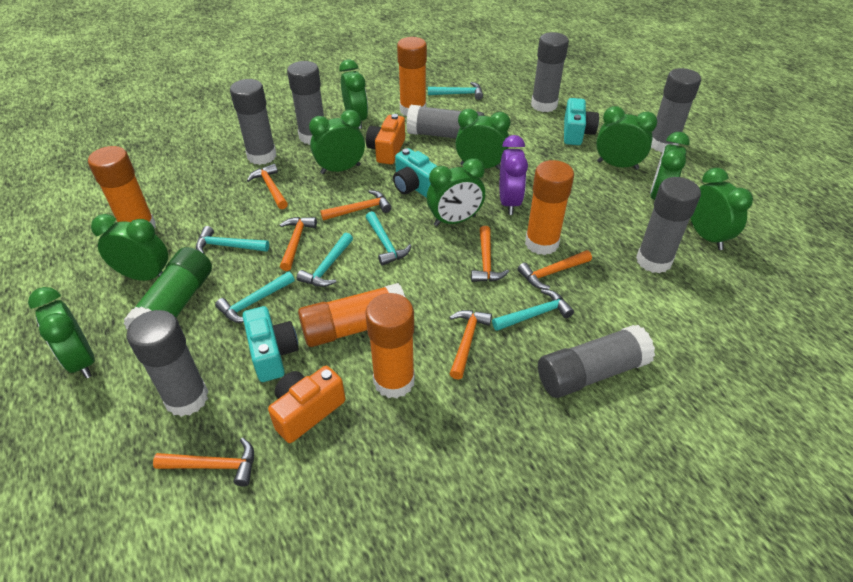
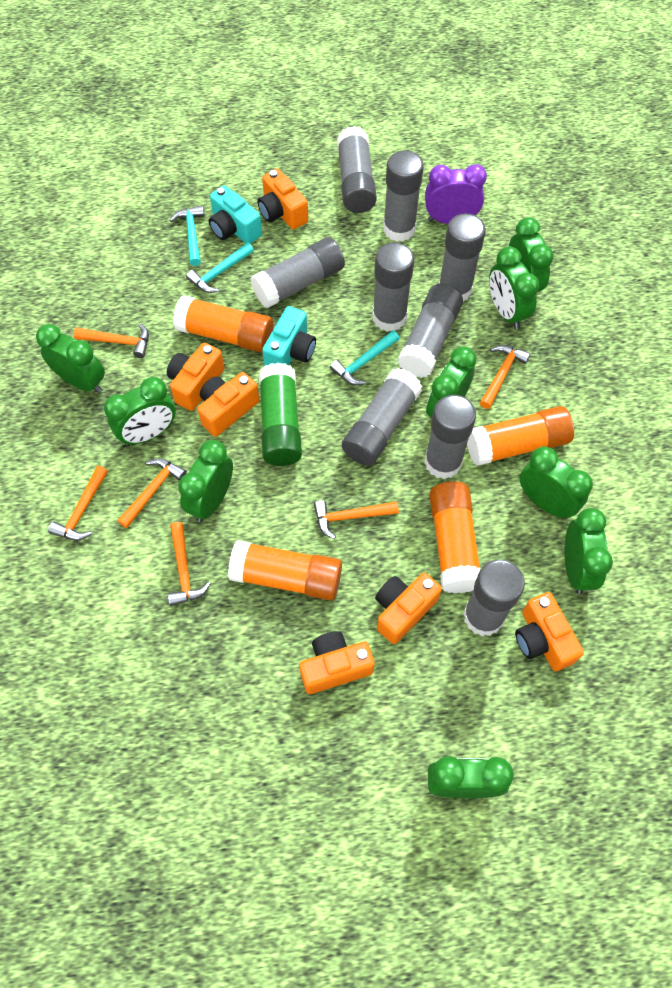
grey glue stick: [127,310,209,417] [230,79,276,165] [287,61,324,145] [406,105,485,138] [531,32,569,112] [538,325,655,398] [636,177,701,273] [651,68,701,152] = 8 -> [250,237,345,308] [337,126,377,213] [342,368,422,466] [372,242,414,332] [383,150,424,242] [398,283,463,378] [424,395,476,479] [439,213,486,302] [463,560,525,636] = 9
orange camera: [268,366,345,443] [366,114,405,164] = 2 -> [167,343,225,411] [197,372,259,437] [257,168,308,229] [299,631,375,694] [375,572,442,644] [515,592,584,671] = 6
orange glue stick: [88,146,156,229] [298,283,405,347] [365,293,415,399] [397,37,427,116] [525,160,574,255] = 5 -> [173,295,273,353] [228,540,342,601] [429,481,480,593] [467,406,574,466] = 4
orange hammer: [153,438,254,486] [247,164,288,209] [280,217,317,271] [320,190,392,220] [449,310,492,380] [471,226,509,282] [518,250,592,290] = 7 -> [48,466,108,540] [74,323,149,358] [117,458,187,528] [168,522,211,606] [314,500,399,539] [480,345,530,409] = 6
turquoise camera: [243,306,299,382] [393,148,437,198] [564,98,599,145] = 3 -> [209,185,262,244] [262,306,316,366] = 2
turquoise hammer: [196,226,269,254] [215,271,295,323] [297,233,353,287] [366,211,412,266] [428,82,483,100] [492,289,574,331] = 6 -> [170,205,205,266] [186,243,254,293] [330,330,399,385] = 3

